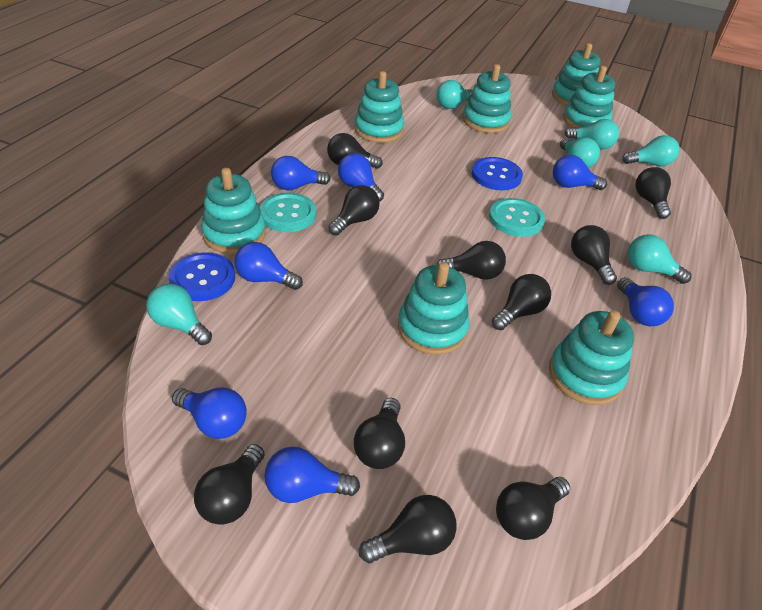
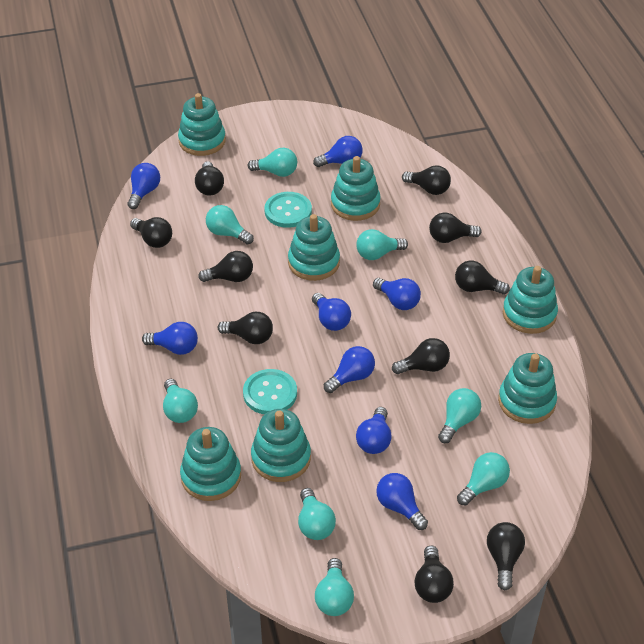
blue button: [169,252,235,301] [472,157,523,190] = 2 -> none = 0
blue light bulb: [172,387,247,439] [234,242,303,290] [264,447,360,503] [271,156,330,191] [338,153,384,201] [553,155,607,190] [617,277,674,326] = 7 -> [127,163,160,209] [142,322,198,355] [312,293,351,331] [313,136,363,167] [324,346,375,393] [356,407,391,454] [373,278,421,310] [376,473,428,530] = 8
turquoise light bulb: [146,284,212,345] [437,80,473,109] [560,137,600,168] [565,119,619,149] [622,135,679,166] [628,234,691,284] = 6 -> [163,379,198,423] [206,205,254,245] [248,148,297,177] [298,488,336,540] [315,558,354,616] [356,229,408,260] [438,388,481,443] [457,452,510,506] = 8

